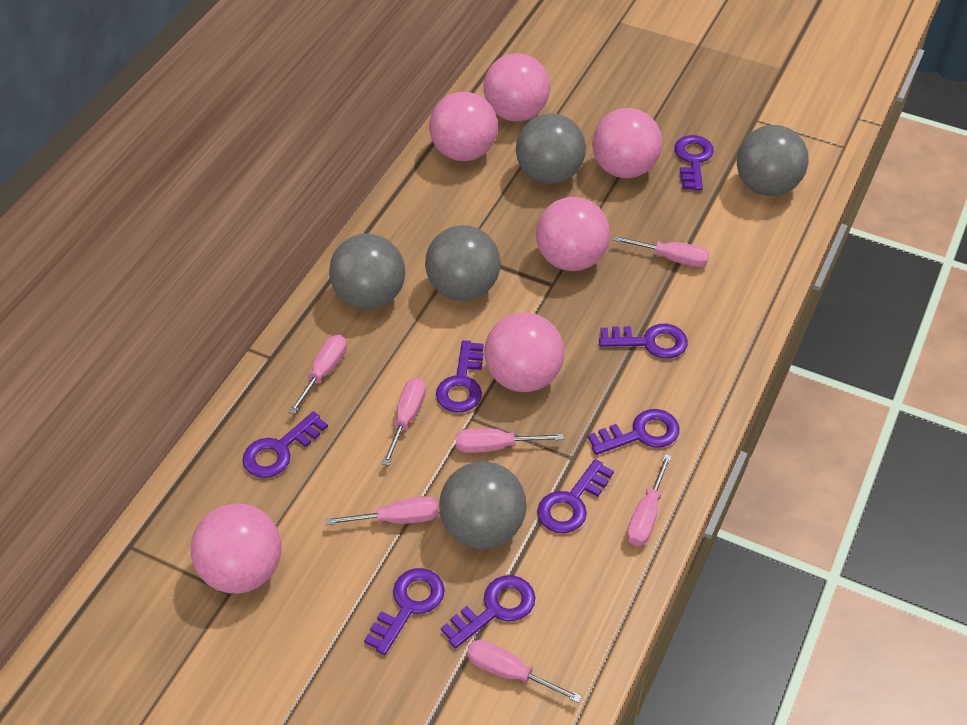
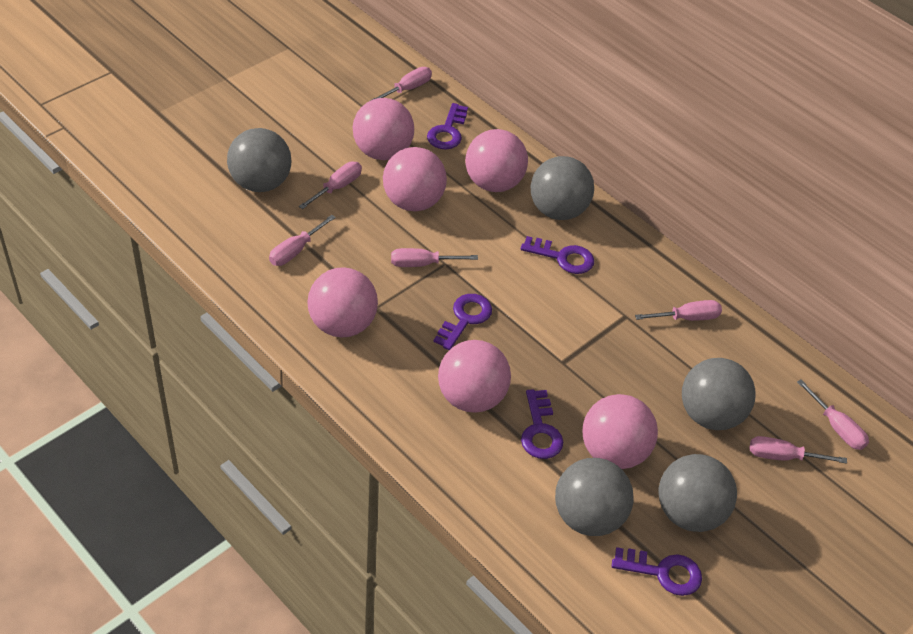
purple key: [242,411,328,478] [364,568,445,655] [436,340,484,412] [441,575,536,648] [537,459,614,533] [588,409,679,455] [599,324,688,359] [674,135,714,191] = 8 -> [427,103,468,149] [434,294,492,350] [521,236,594,274] [521,389,563,459] [612,547,702,596] = 5

